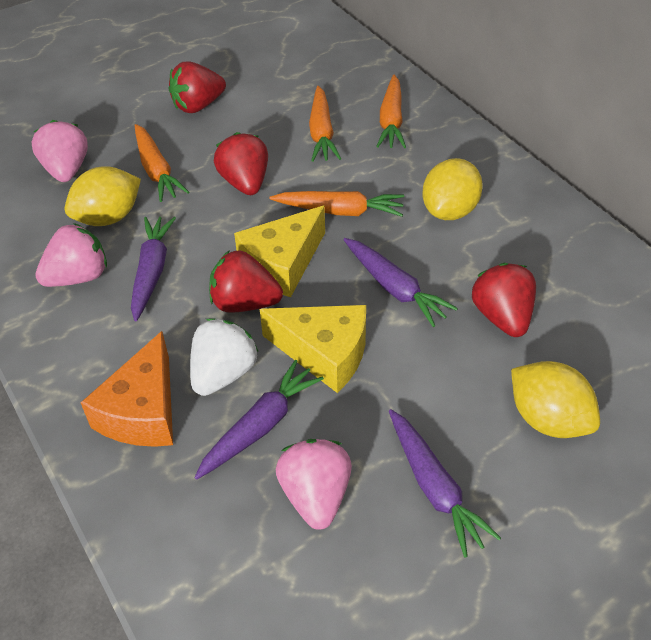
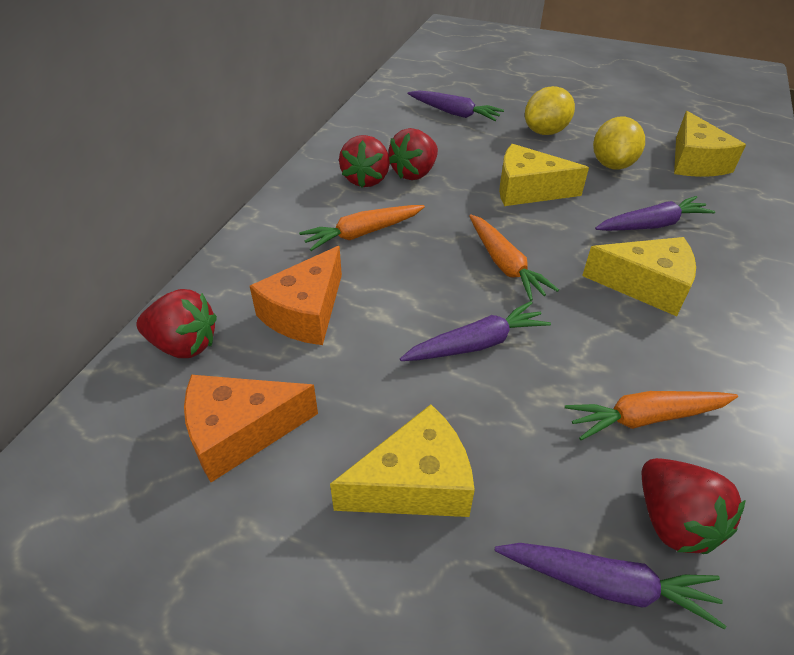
orange carrot: [135,124,189,202] [270,191,404,216] [309,86,341,162] [376,75,406,148] = 4 -> [299,205,425,251] [469,214,559,301] [565,391,738,440] = 3
orange cheese: [80,331,173,447] = 1 -> [184,375,318,482] [250,246,342,345] = 2
pink strawberry: [31,120,88,182] [35,223,107,287] [276,439,352,530] = 3 -> none = 0
white strawberry: [190,318,259,396] = 1 -> none = 0
yellow cheese: [234,206,325,297] [260,305,366,393] = 2 -> [330,404,475,517] [499,144,589,206] [582,237,696,316] [674,111,746,177] = 4
yellow lemon: [65,166,141,226] [422,158,483,220] [511,361,600,438] = 3 -> [525,86,575,135] [593,117,645,170] = 2

